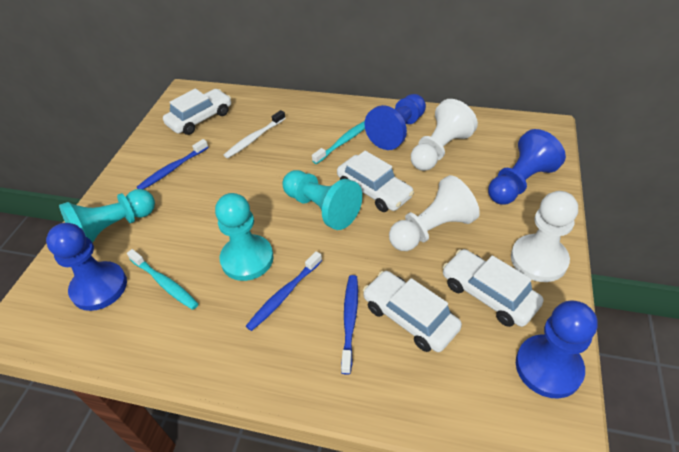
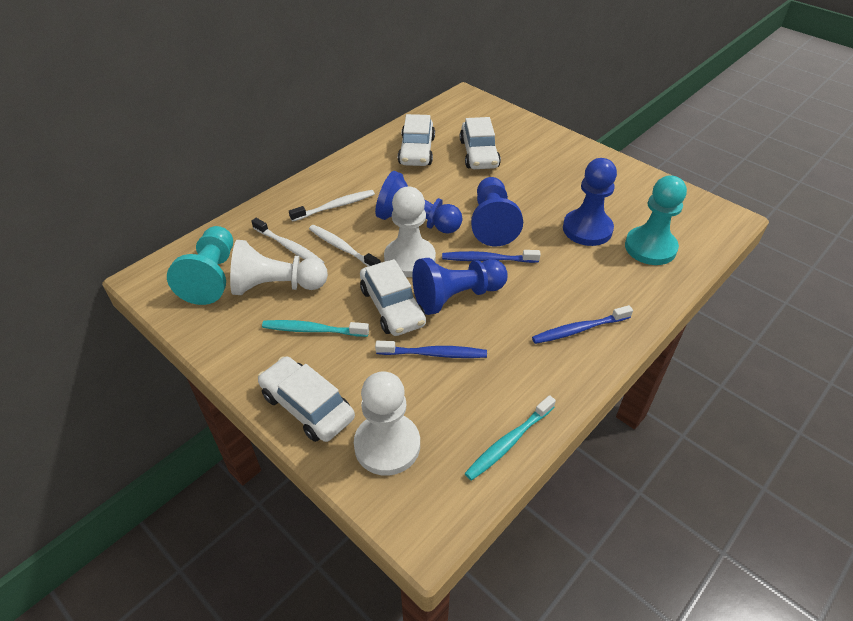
turquoise pawn: [59,189,155,243] [215,193,274,281] [282,170,362,230] = 3 -> [167,226,233,305] [625,175,687,265] = 2
white toothbrush: [224,110,286,158] = 1 -> [251,218,324,264] [289,190,375,222] [309,225,381,266] = 3

